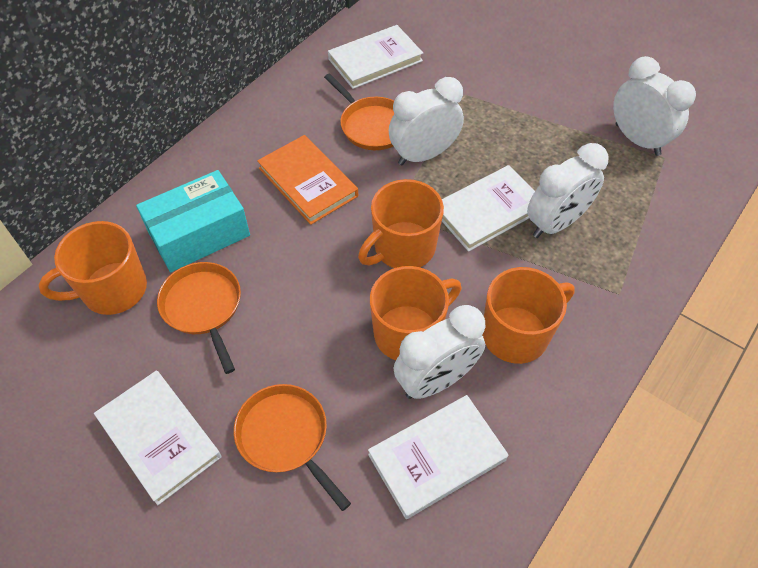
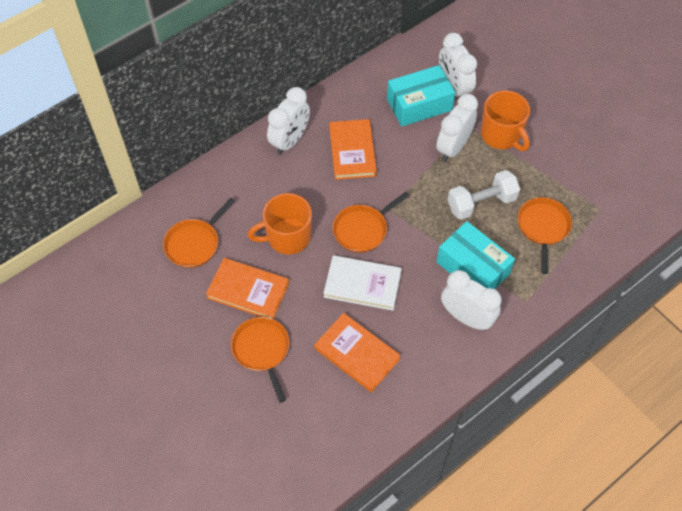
orange book: [257,135,358,225] = 1 -> [206,258,289,319] [314,313,401,392] [329,119,377,180] = 3
orange mug: [38,221,147,315] [358,179,444,268] [370,266,461,360] [482,267,575,364] = 4 -> [248,193,312,255] [481,91,530,151] = 2
orange pan: [157,262,241,374] [234,384,351,511] [324,73,394,150] = 3 -> [163,198,235,268] [231,317,289,403] [333,192,410,253] [518,197,572,274] = 4
turquoise box: [136,170,250,272] = 1 -> [387,65,455,127] [437,221,515,289] = 2
white book: [94,371,221,505] [328,25,423,89] [368,395,508,519] [442,165,535,252] = 4 -> [323,255,402,311] = 1
white dumbbell: none = 0 -> [448,170,520,220] = 1

